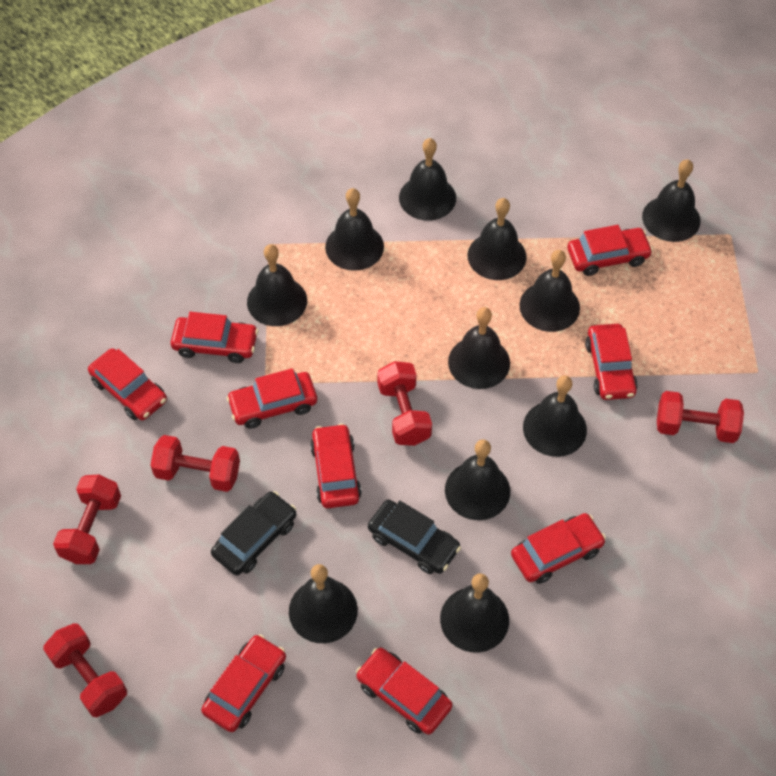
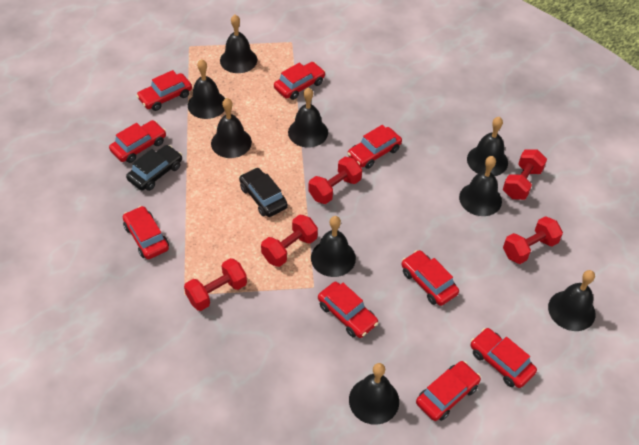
black bell: [247,244,307,326] [289,564,358,643] [325,188,384,271] [399,138,456,220] [440,573,509,653] [445,440,510,520] [448,307,510,389] [468,198,527,280] [519,250,580,332] [523,375,587,457] [642,160,700,242] = 11 -> [188,59,225,119] [211,98,252,158] [220,15,257,73] [288,87,328,147] [311,216,356,277] [349,363,399,425] [459,156,502,216] [467,117,508,176] [548,270,595,331] = 9

